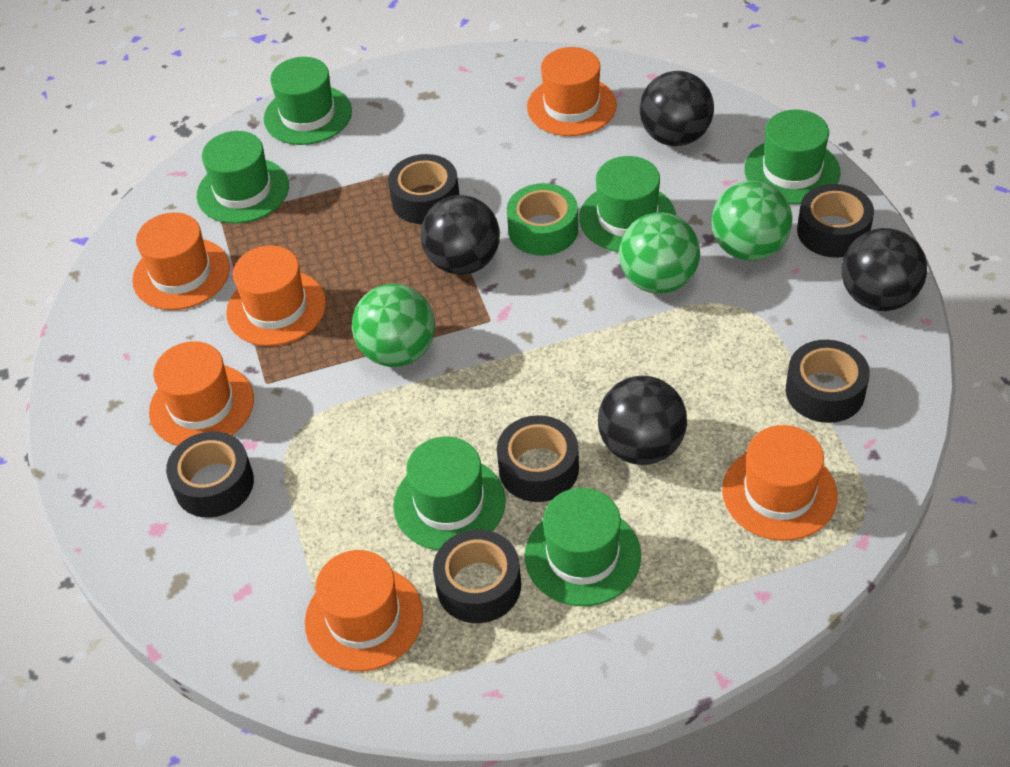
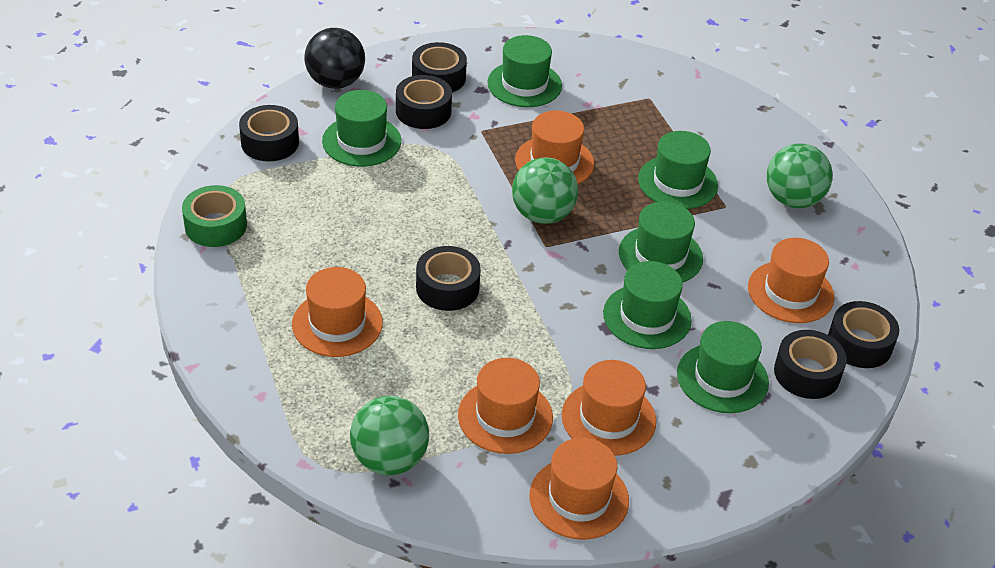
black ball: [421,195,500,275] [598,376,687,465] [639,71,714,146] [842,228,927,311] = 4 -> [304,28,365,89] = 1

